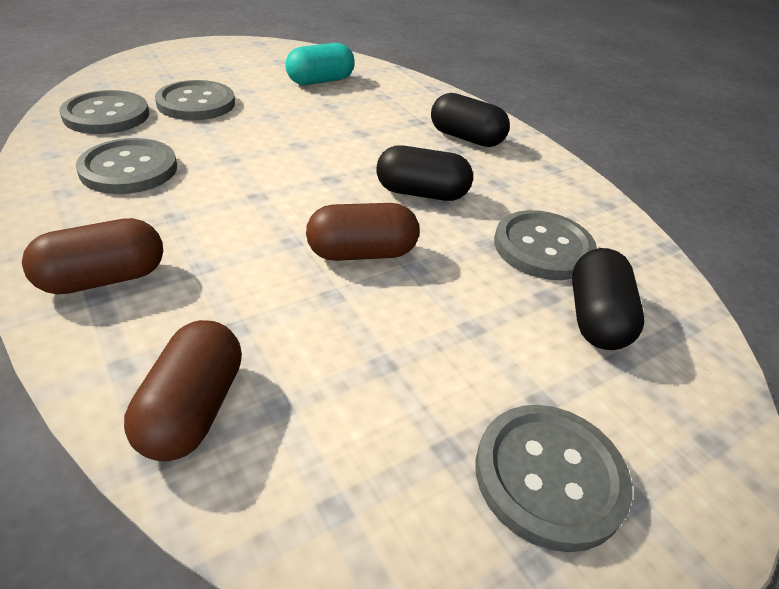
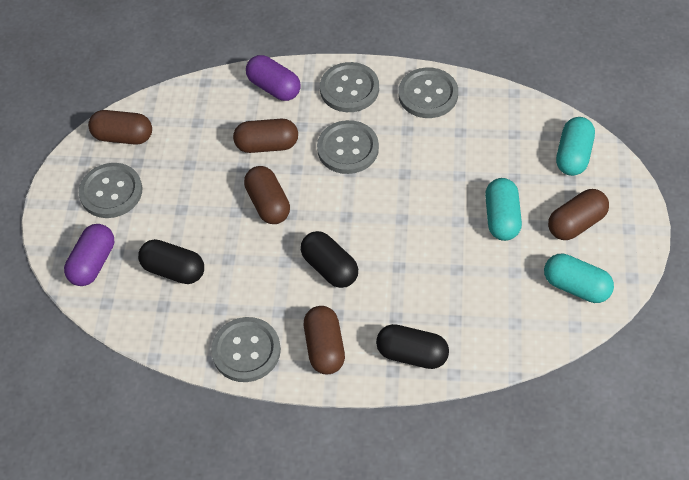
brown capsule: [22,218,163,294] [124,320,242,462] [306,203,420,261] = 3 -> [88,110,152,145] [233,119,298,153] [244,166,290,224] [304,306,345,374] [548,189,609,240] = 5
purple capsule: none = 0 -> [64,224,114,286] [246,55,301,101] = 2
turquoise capsule: [285,43,355,85] = 1 -> [485,178,522,241] [544,254,614,303] [556,117,595,176] = 3

